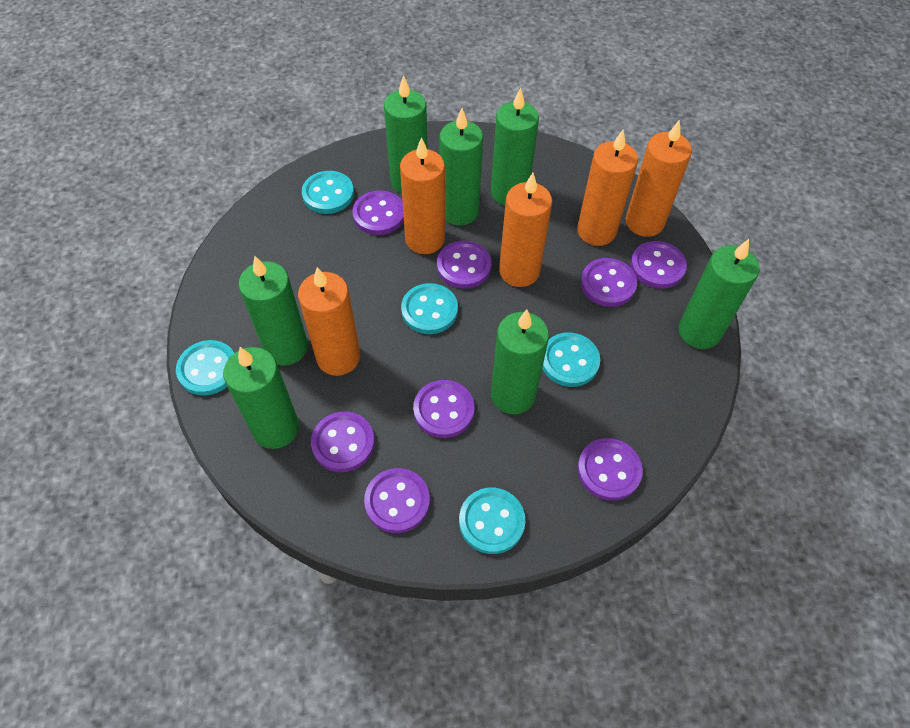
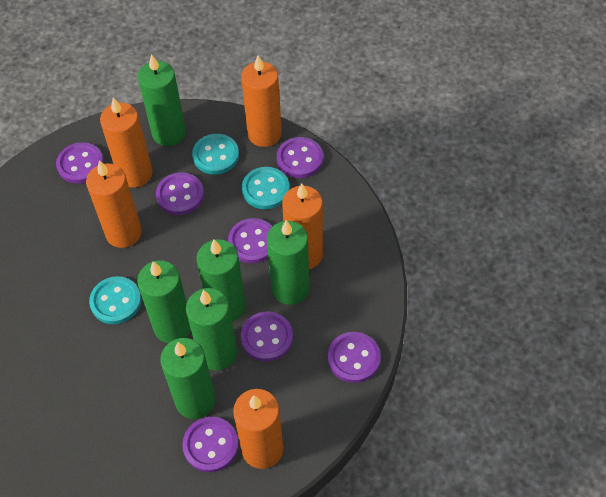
green candle: [223,347,299,449] [239,256,308,366] [384,75,428,193] [439,108,483,226] [491,88,539,205] [491,310,549,414] [679,239,760,349] = 7 -> [137,260,191,343] [138,54,186,146] [160,338,215,419] [186,288,237,371] [196,239,246,322] [267,220,309,305] = 6
purple button: [311,412,375,472] [352,191,404,235] [364,468,430,533] [413,380,475,438] [437,241,491,289] [577,438,643,501] [581,258,637,307] [630,241,687,289] = 8 -> [56,142,104,184] [156,172,204,215] [182,417,239,472] [228,218,273,263] [241,312,293,362] [277,137,323,178] [328,332,381,383] = 7
turquoise button: [176,340,234,396] [302,171,354,214] [401,283,458,334] [459,488,525,554] [542,333,600,387] = 5 -> [89,276,141,324] [192,134,239,175] [242,167,290,209] = 3

